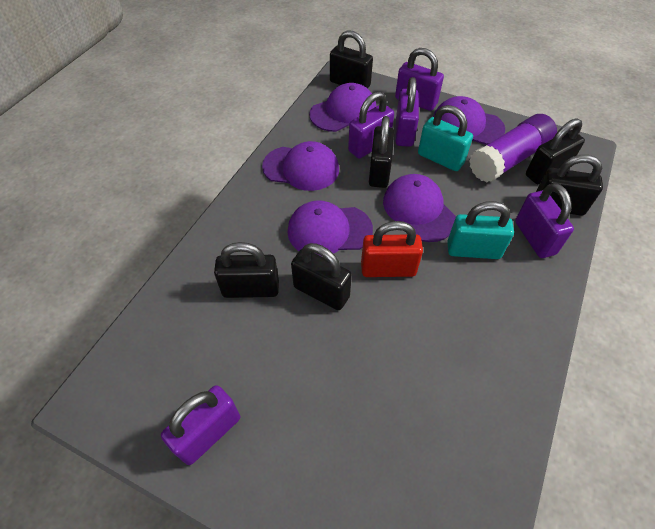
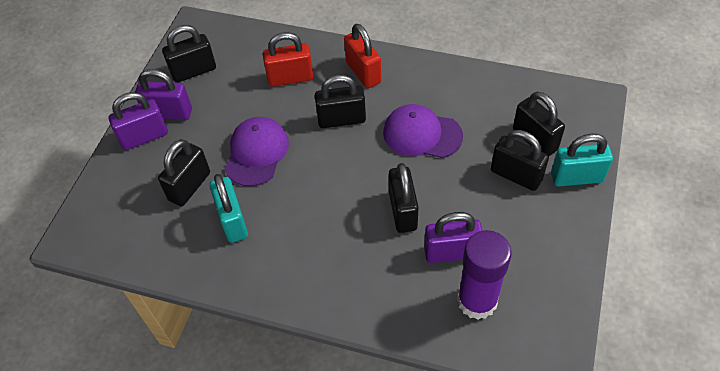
purple cap: [262,141,339,191] [288,200,373,257] [309,83,376,132] [383,174,456,242] [433,96,505,145] = 5 -> [225,117,289,186] [383,104,463,158] = 2
purple padlock: [161,385,240,465] [348,92,394,158] [395,48,444,111] [395,77,419,147] [515,183,574,258] = 5 -> [109,92,168,150] [135,69,192,120] [424,212,483,263] = 3
red padlock: [361,221,423,277] = 1 -> [263,32,313,87] [344,24,381,88] = 2

